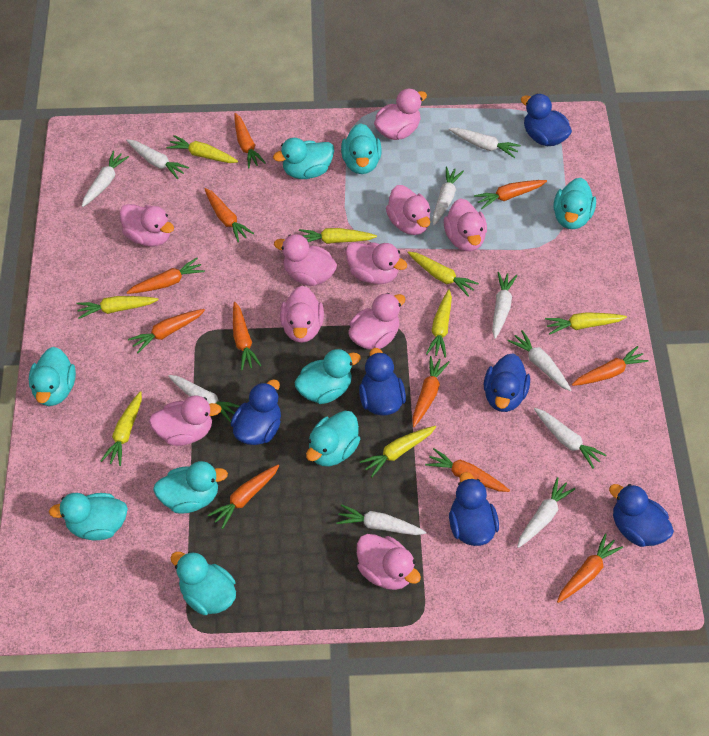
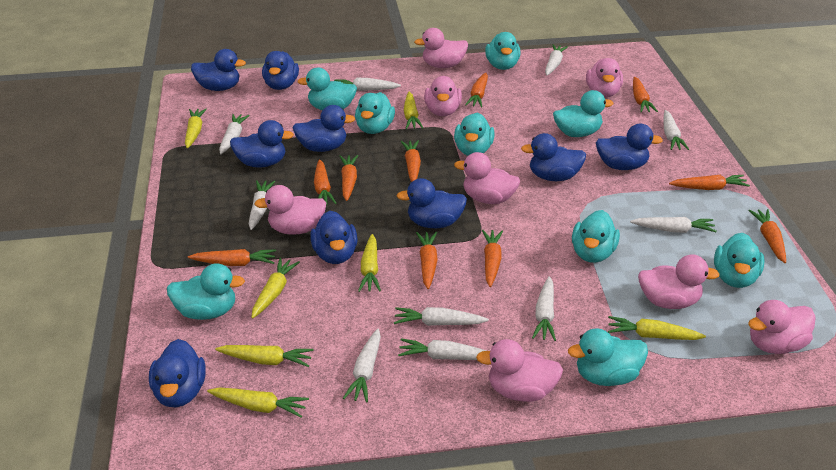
blue duck: [231,379,281,445] [359,348,406,416] [449,472,499,546] [484,353,530,412] [521,94,572,146] [609,484,674,547] = 6 -> [149,339,206,407] [191,49,246,91] [230,120,294,168] [262,51,299,90] [292,105,355,152] [310,211,358,264] [397,178,467,228] [521,133,586,181] [596,124,663,170] = 9
orange carrot: [126,258,205,294] [128,309,205,353] [205,188,254,242] [208,464,279,529] [233,302,261,370] [235,113,266,168] [412,356,450,427] [425,448,510,492] [474,180,547,209] [557,533,623,603] [572,346,649,386] = 11 -> [188,249,276,266] [314,159,337,205] [340,155,358,201] [401,140,421,182] [416,232,438,289] [465,73,488,107] [482,230,503,287] [633,77,658,112] [669,175,750,190] [748,209,786,263] = 10
pink duck: [120,204,174,247] [149,395,222,446] [274,234,337,286] [280,286,324,343] [345,242,407,284] [348,293,406,349] [357,534,421,590] [374,88,427,140] [386,185,431,235] [444,198,487,251] = 10 -> [254,185,326,235] [414,28,468,68] [424,76,462,116] [454,152,520,204] [476,339,563,402] [586,58,623,97] [638,254,720,309] [748,300,816,354] = 8
yellow carrot: [76,296,159,319] [101,391,142,466] [166,135,238,163] [299,228,377,244] [360,426,436,477] [408,251,479,296] [426,289,452,357] [545,312,627,335] = 8 -> [185,109,207,148] [207,387,309,418] [215,345,314,367] [251,258,300,319] [358,234,381,292] [404,92,424,129] [608,316,706,340] = 7

